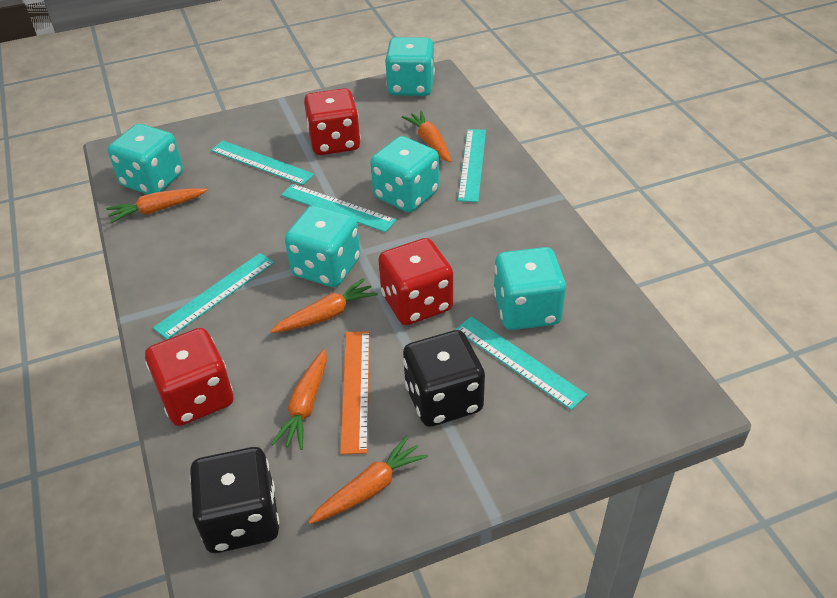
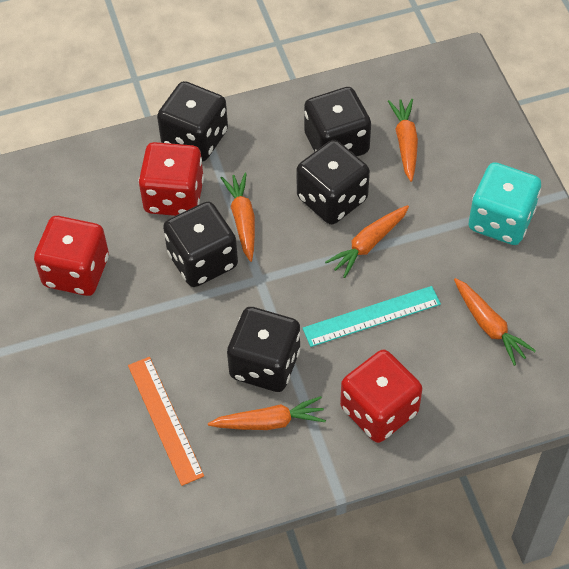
black dice: [190,447,279,553] [403,330,485,427] = 2 -> [157,81,228,162] [163,202,238,287] [227,307,300,392] [296,140,370,225] [304,87,371,156] = 5
turquoise dice: [108,124,183,194] [285,205,361,287] [370,136,439,212] [385,37,435,96] [493,247,566,330] = 5 -> [469,162,541,245] = 1
turquoise ruler: [153,253,274,339] [211,141,314,185] [281,184,396,232] [455,316,587,410] [458,129,486,202] = 5 -> [303,286,441,347] = 1

